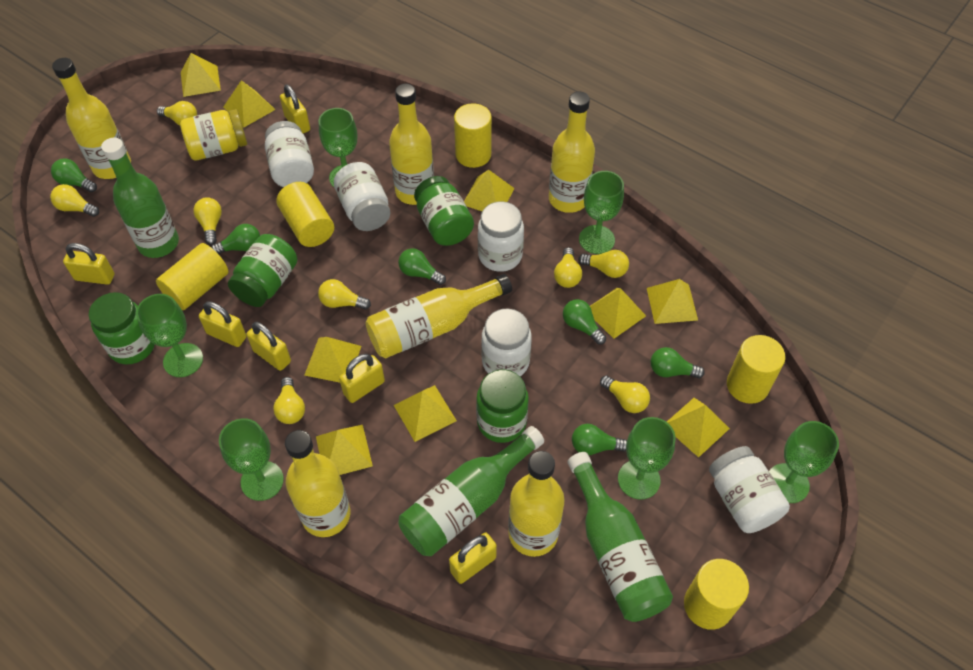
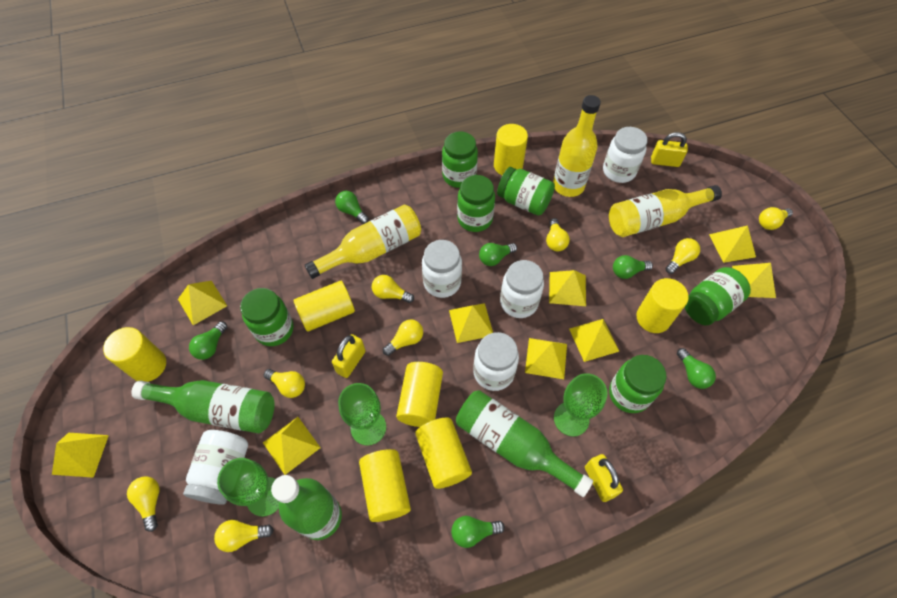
green goblet: [136,294,203,377] [219,418,284,501] [319,108,357,187] [579,171,624,254] [618,417,676,500] [769,421,839,503] = 6 -> [217,458,279,516] [338,383,386,446] [554,373,608,436] = 3
green jar: [89,292,155,364] [228,234,297,307] [414,176,474,246] [476,370,529,443] = 4 -> [240,288,294,346] [442,131,478,188] [457,175,495,232] [497,167,555,215] [609,355,667,413] [685,267,751,325] = 6
yellow bottle: [52,58,131,179] [285,430,350,537] [366,274,512,358] [389,84,434,205] [508,451,565,557] [549,91,595,213] = 6 -> [305,204,421,279] [553,95,601,197] [609,185,722,237] = 3
yellow cylinder: [156,243,229,310] [277,182,334,247] [454,103,492,168] [684,559,749,630] [727,335,786,404] = 5 -> [103,327,166,382] [294,281,355,332] [359,449,411,522] [396,362,443,427] [415,418,472,489] [494,124,528,176] [636,278,689,333] = 7
yellow jar: [180,109,247,160] = 1 -> none = 0
yellow padlock: [63,243,115,285] [199,301,247,347] [247,322,291,371] [280,84,310,133] [339,354,385,403] [449,533,497,584] = 6 -> [332,334,366,378] [585,454,623,502] [651,132,688,167] = 3

